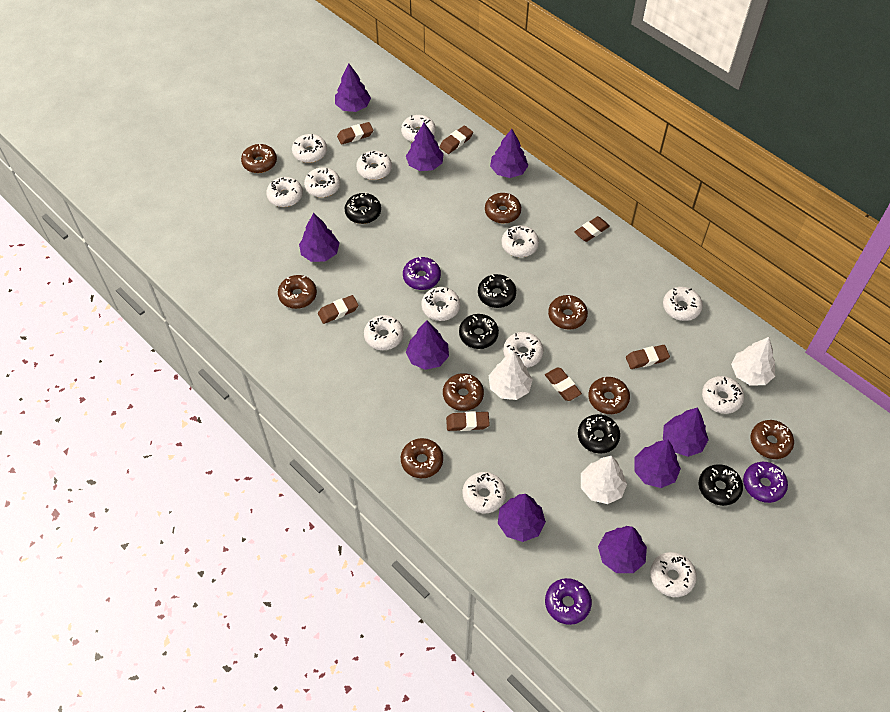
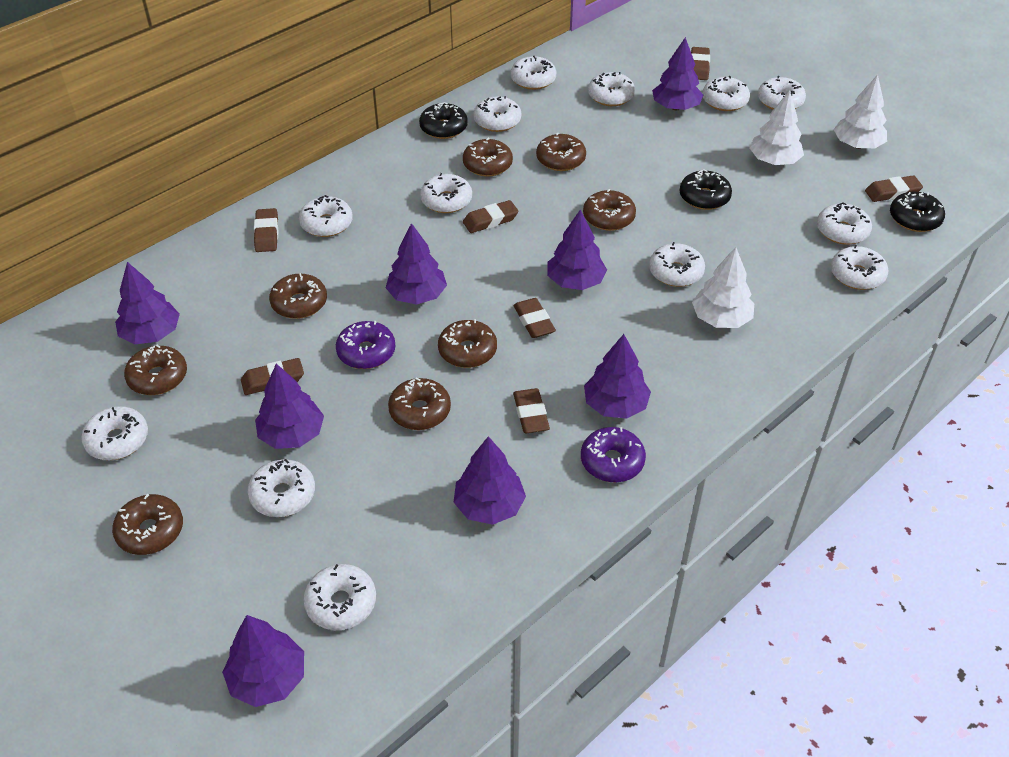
black donut: [345,193,381,224] [459,314,499,349] [478,274,516,308] [578,414,620,454] [699,464,743,506] = 5 -> [419,102,468,139] [680,169,732,210] [890,191,945,232] = 3
purple donut: [403,257,441,290] [545,578,592,625] [743,462,788,503] = 3 -> [336,321,395,369] [581,427,646,482] = 2
purple tree: [299,213,339,262] [335,63,371,112] [406,123,444,171] [406,321,449,370] [490,129,528,178] [498,494,546,542] [598,526,647,573] [634,439,681,488] [663,407,709,457] = 9 -> [115,262,180,344] [222,615,304,707] [255,364,324,449] [386,223,447,305] [454,436,526,525] [548,210,607,290] [584,334,651,419] [652,37,703,110] = 8

